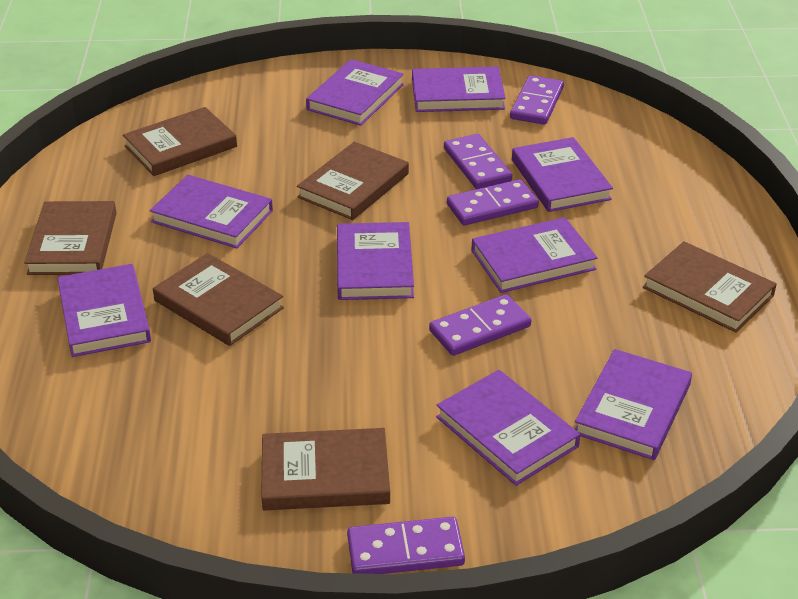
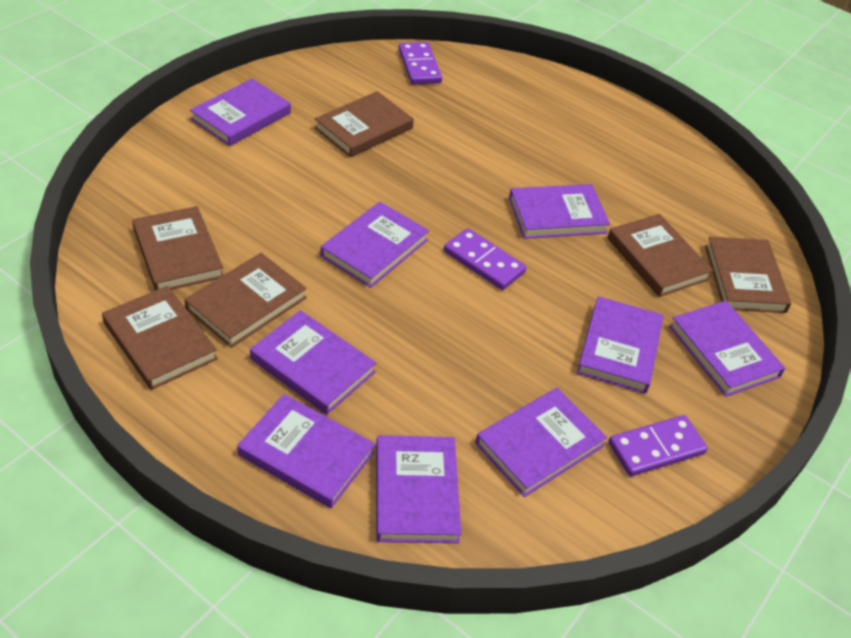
purple domino: [347,517,465,574] [429,294,531,356] [444,134,512,189] [447,179,539,225] [510,75,564,125] = 5 -> [399,42,442,85] [444,228,526,290] [608,415,708,476] = 3

